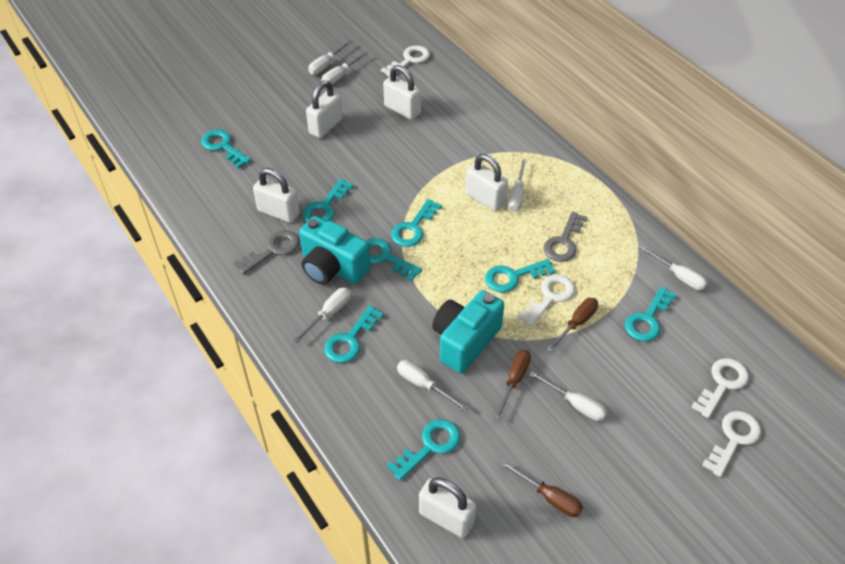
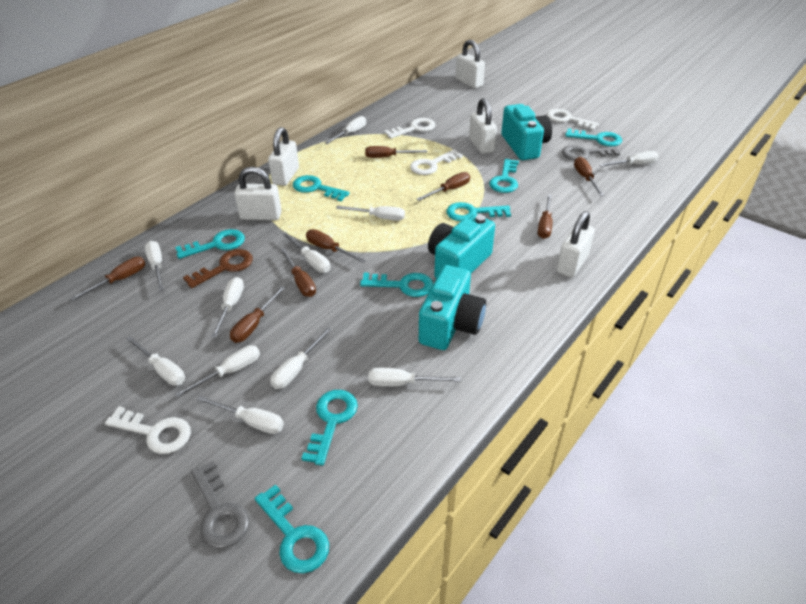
brown key: none = 0 -> [183,249,253,288] = 1
brown screwdriver: [494,350,531,420] [500,460,583,517] [546,298,598,352] = 3 -> [70,257,145,301] [230,286,285,343] [280,248,316,297] [306,229,366,263] [365,146,427,158] [417,172,470,201] [538,195,552,239] [574,157,604,196] = 8
turquoise camera: [299,216,371,285] [432,290,504,373] = 2 -> [419,265,486,350] [428,214,495,279] [501,104,552,160] = 3
white screwdriver: [293,287,351,343] [308,40,352,75] [322,51,368,84] [397,360,469,411] [508,159,527,211] [529,371,607,421] [639,246,708,290] = 7 -> [126,336,185,386] [145,241,164,291] [175,345,260,398] [197,396,284,434] [211,277,244,338] [270,327,332,389] [282,233,331,273] [325,116,366,144] [336,206,405,221] [368,368,461,387] [599,151,659,167] = 11

